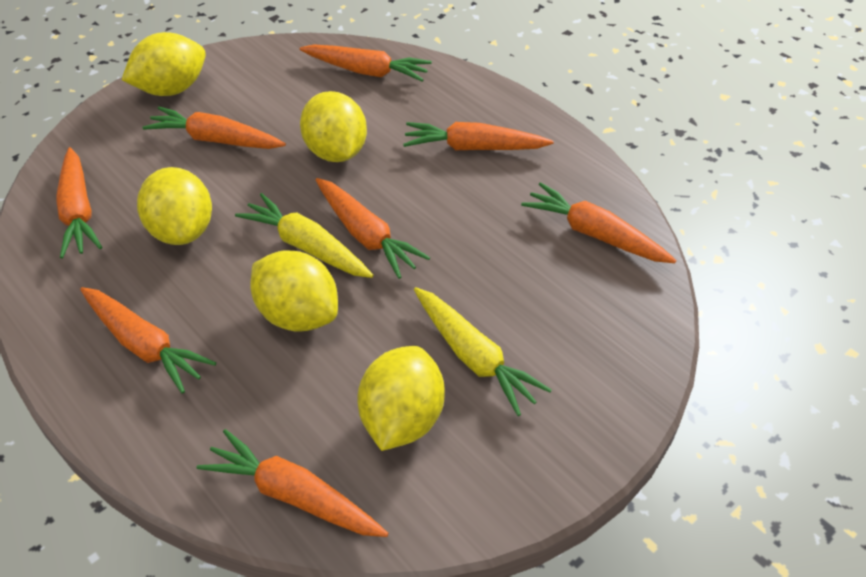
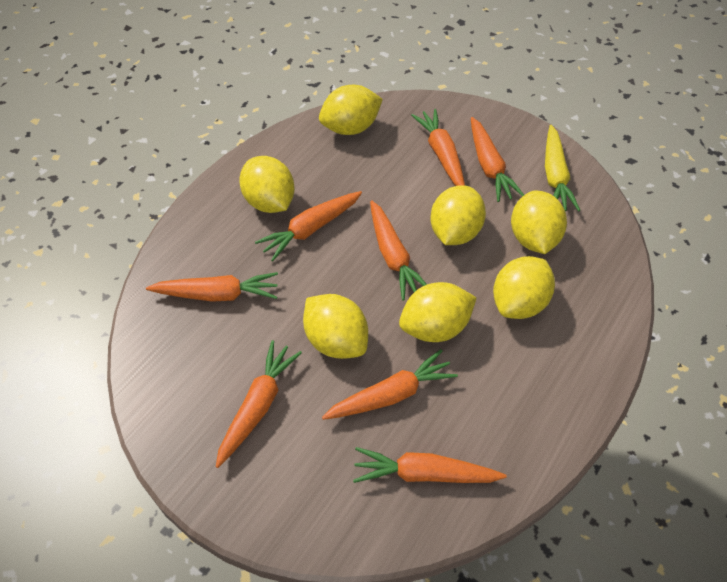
yellow carrot: [235,193,373,278] [414,287,552,416] = 2 -> [545,125,580,211] = 1
yellow lemon: [122,32,206,96] [137,167,212,245] [250,251,338,332] [300,91,367,162] [358,346,445,451] = 5 -> [239,156,295,213] [303,294,368,359] [319,85,383,135] [399,282,477,342] [431,185,486,245] [493,256,555,319] [511,190,567,254] = 7

